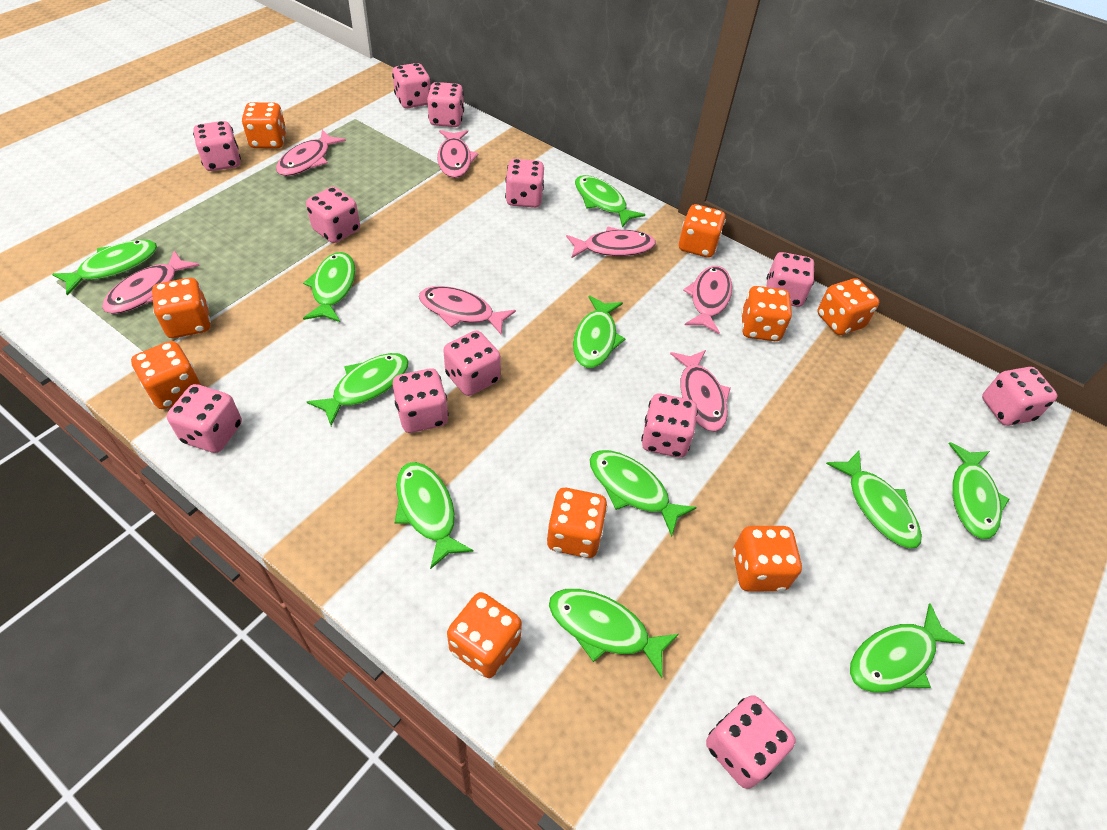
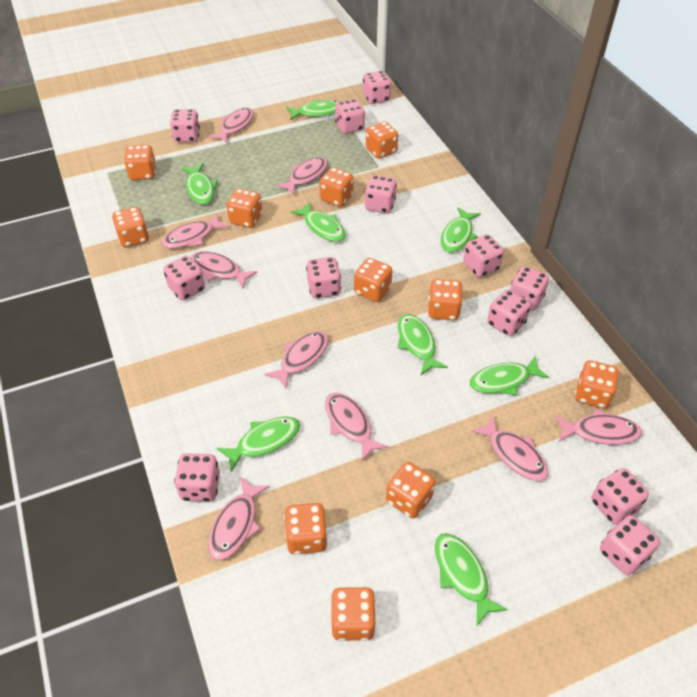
green fish: [52,239,157,295] [303,252,355,322] [307,353,409,426] [395,462,473,569] [549,589,679,678] [573,295,626,368] [575,175,645,228] [589,450,697,537] [826,451,922,549] [850,603,965,693] [949,442,1010,539] = 11 -> [181,164,218,205] [217,417,300,472] [287,100,339,120] [290,202,346,242] [398,314,448,375] [435,533,508,626] [441,207,481,253] [470,356,549,395] = 8
orange dice: [131,341,201,409] [152,278,211,338] [242,102,287,148] [447,592,522,678] [546,488,608,558] [679,204,726,258] [732,526,802,592] [741,286,792,341] [817,278,879,335] = 9 -> [112,207,149,247] [124,145,156,180] [226,189,262,228] [284,503,327,555] [319,167,354,207] [331,587,376,641] [354,258,392,302] [366,122,398,159] [386,462,435,518] [428,279,463,320] [575,360,619,408] = 11
pink fish: [102,250,200,314] [276,130,346,176] [419,286,516,335] [437,130,479,178] [566,227,656,258] [670,350,731,431] [683,266,732,334] = 7 -> [161,213,229,249] [191,251,257,288] [208,476,270,560] [209,108,254,143] [264,331,329,389] [276,157,328,195] [325,393,388,461] [471,414,548,481] [555,409,642,445] = 9

